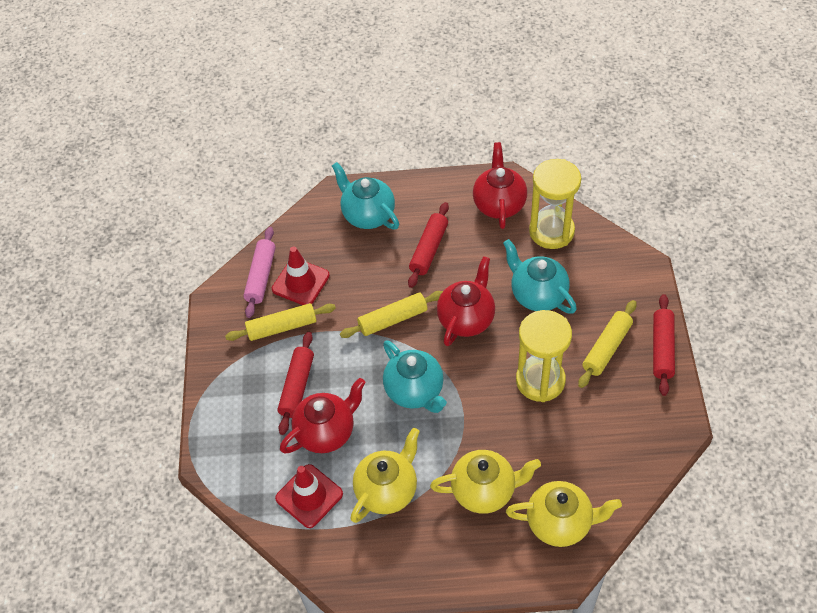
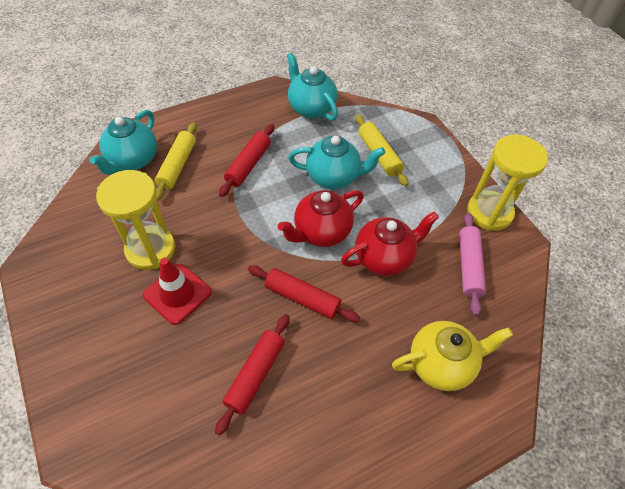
red teapot: [280,378,366,454] [437,256,495,346] [473,142,527,229] = 3 -> [278,190,364,247] [341,211,439,276] = 2
red traffic cone: [272,246,330,305] [275,464,343,528] = 2 -> [143,258,212,325] = 1
yellow rolling pin: [225,303,336,341] [340,291,443,338] [578,300,636,388] = 3 -> [155,122,197,201] [355,114,409,186] = 2
yellow teapot: [350,428,420,523] [430,450,541,514] [506,481,622,547] = 3 -> [392,321,513,391] = 1

